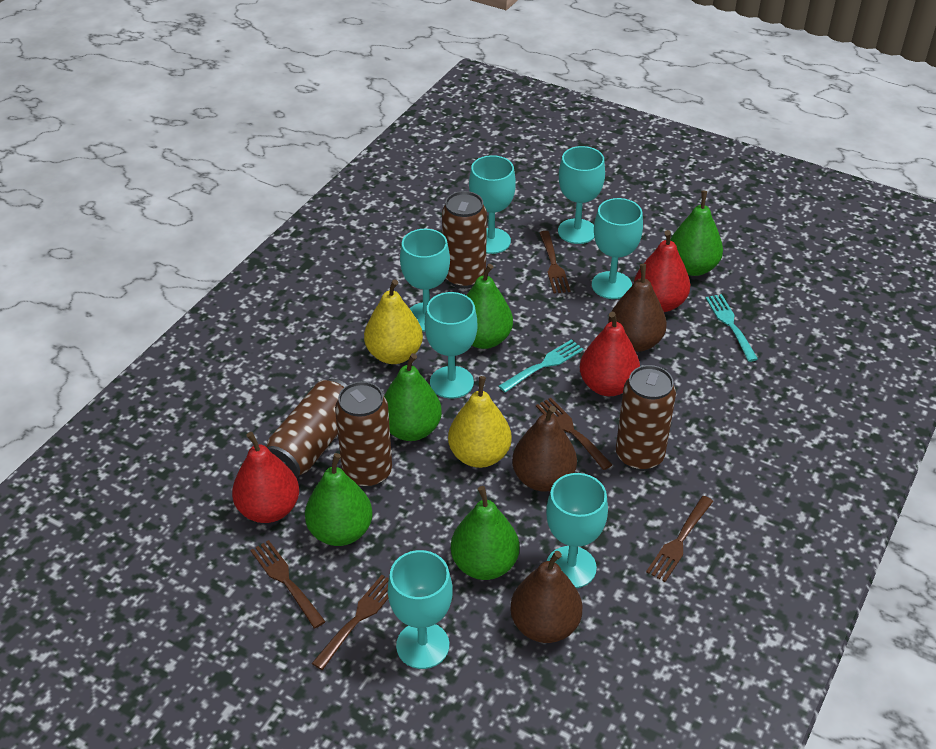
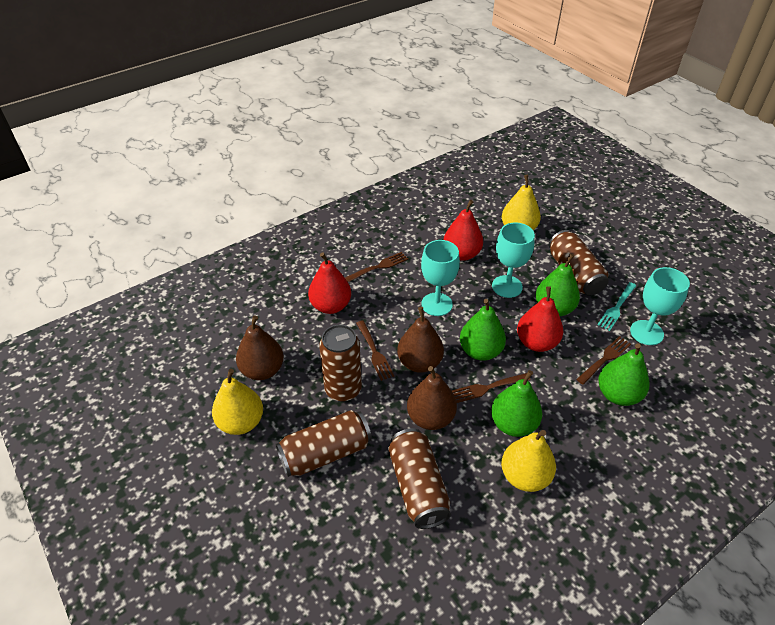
brown fork: [250,540,326,629] [312,575,389,670] [536,398,613,470] [539,231,570,294] [646,496,713,582] = 5 -> [345,252,408,282] [356,320,394,381] [452,373,530,403] [576,336,631,385] = 4
green pear: [305,453,373,546] [384,353,442,441] [451,486,519,580] [466,264,513,349] [670,191,723,276] = 5 -> [460,299,506,361] [491,370,542,437] [535,253,580,316] [598,343,649,406] = 4
turquoise fork: [498,339,584,393] [706,294,758,362] = 2 -> [597,282,636,331] = 1
turquoise goblet: [388,550,453,669] [400,229,450,331] [425,292,477,399] [469,155,516,254] [546,473,608,588] [558,146,605,244] [592,198,643,299] = 7 -> [421,240,460,316] [492,222,535,298] [630,267,690,345] = 3
yellow pear: [364,279,423,364] [448,376,512,468] = 2 -> [212,369,263,435] [501,430,556,492] [502,175,541,230] = 3

